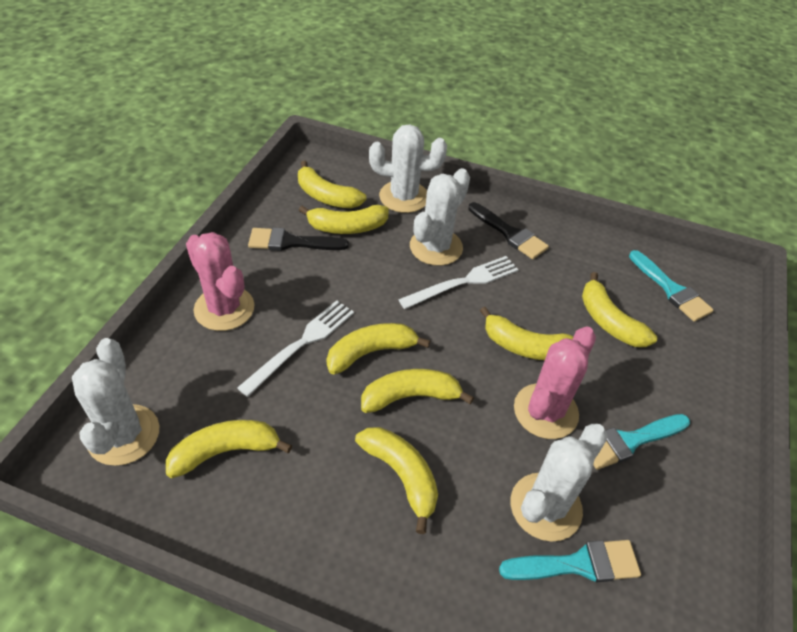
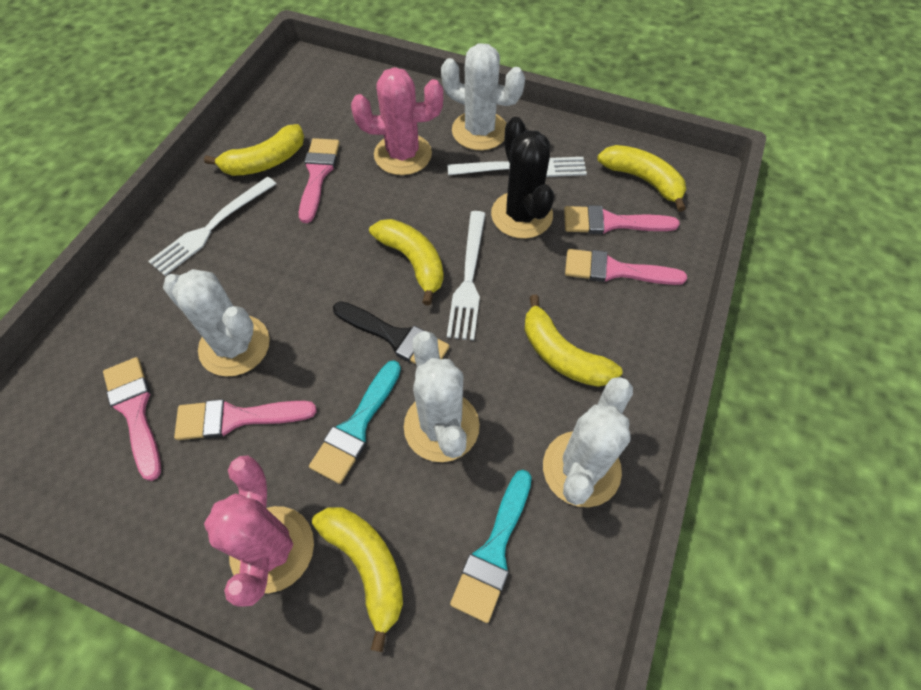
black brush: [248,227,349,251] [468,202,549,259] = 2 -> [333,301,450,364] = 1
black cactus: none = 0 -> [491,117,554,239] = 1
pink brush: none = 0 -> [103,357,161,481] [174,399,316,440] [299,138,340,223] [564,205,680,234] [565,249,687,285] = 5
turquoise brush: [499,540,641,582] [593,414,690,470] [629,250,714,322] = 3 -> [309,360,401,484] [450,470,532,623] = 2
white fork: [237,300,354,397] [398,256,519,309] = 2 -> [148,177,276,276] [447,211,486,340] [448,157,587,177] = 3
yellow banana: [166,420,292,478] [298,161,367,208] [299,205,389,234] [326,323,430,374] [355,427,438,534] [361,369,474,413] [480,307,574,360] [582,272,657,347] = 8 -> [204,124,304,176] [312,507,403,652] [369,219,444,306] [524,295,622,387] [597,145,686,212] = 5

